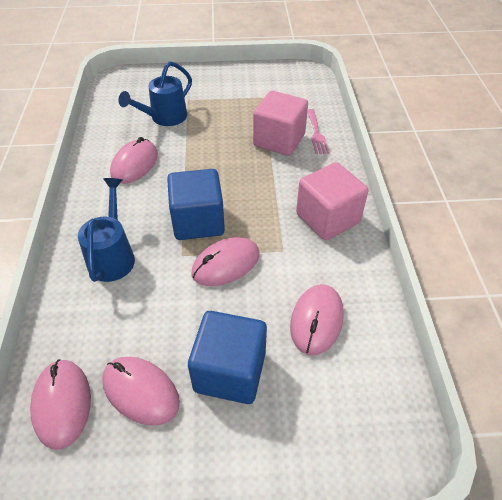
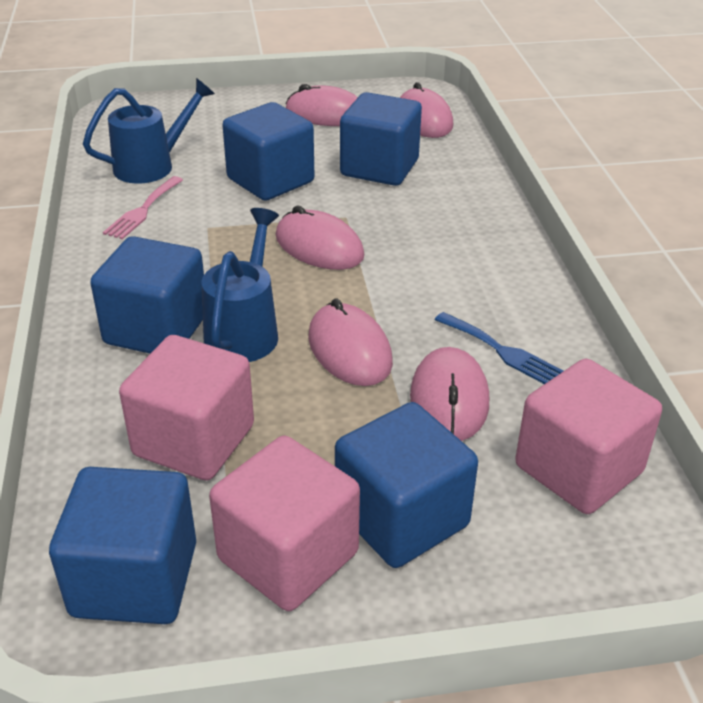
blue cube: [167,169,225,240] [188,311,267,404] = 2 -> [49,467,196,624] [90,236,204,354] [222,102,314,201] [335,402,478,568] [340,92,422,186] = 5
blue fork: none = 0 -> [434,312,563,384] = 1
pink cube: [253,91,308,156] [296,162,368,240] = 2 -> [119,335,254,480] [209,436,360,611] [515,359,662,514] = 3

